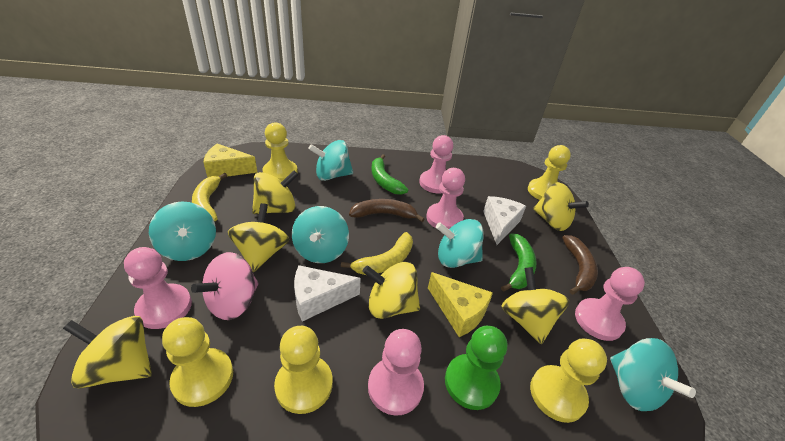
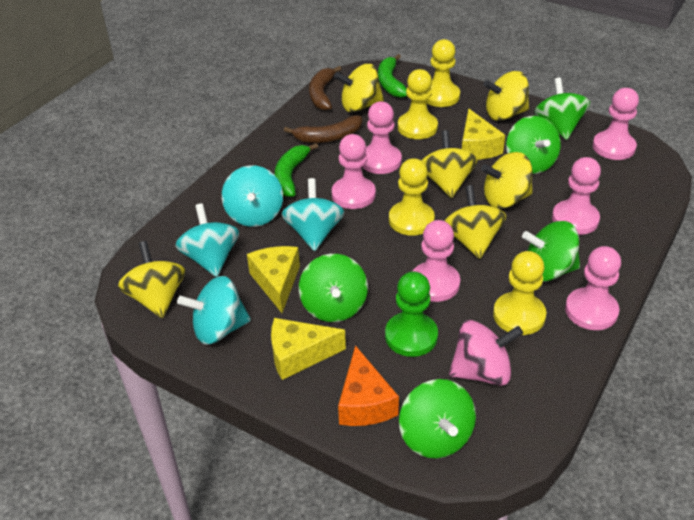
green spinning top: none = 0 -> [299,254,368,322] [399,379,476,458] [506,116,561,174] [522,221,580,282] [534,77,590,140] = 5
orange cheese: none = 0 -> [338,345,399,426] = 1
pink pawn: [124,247,192,329] [368,329,424,416] [419,135,453,194] [426,168,465,229] [575,267,645,341] = 5 -> [332,134,376,209] [362,102,402,174] [412,220,460,302] [552,157,601,235] [565,246,621,330] [593,88,639,160] = 6
turquoise spinning top: [149,201,216,261] [292,206,349,263] [308,140,353,181] [436,219,484,268] [610,338,696,411] = 5 -> [175,203,239,277] [177,276,251,345] [222,165,283,227] [282,178,344,251] = 4
white cheese: [294,265,361,322] [483,196,526,245] = 2 -> none = 0
yellow banana: [192,173,227,221] [341,232,413,275] = 2 -> none = 0
yellow cheese: [204,144,257,178] [428,272,493,337] = 2 -> [247,246,300,313] [271,318,346,380] [462,109,505,160] = 3
yellow pawn: [162,317,233,407] [262,122,298,181] [274,326,333,414] [528,145,571,200] [530,338,607,423] = 5 -> [389,158,435,236] [398,69,438,139] [426,39,460,107] [493,251,546,335] = 4

